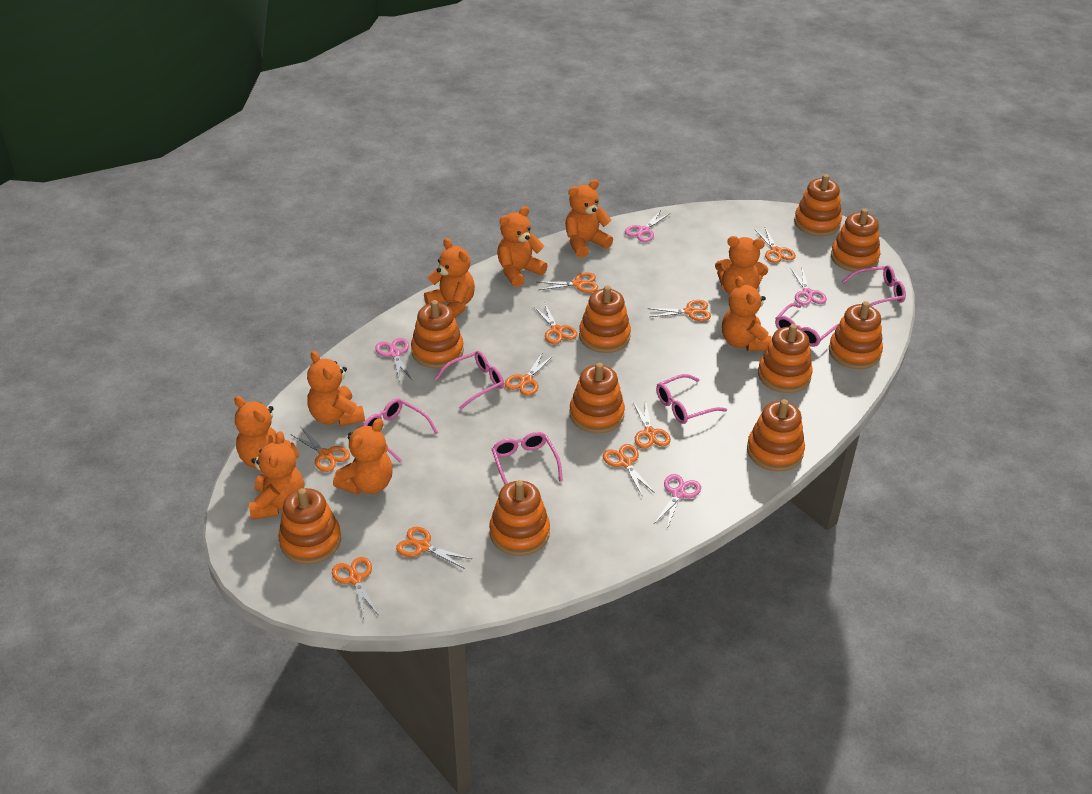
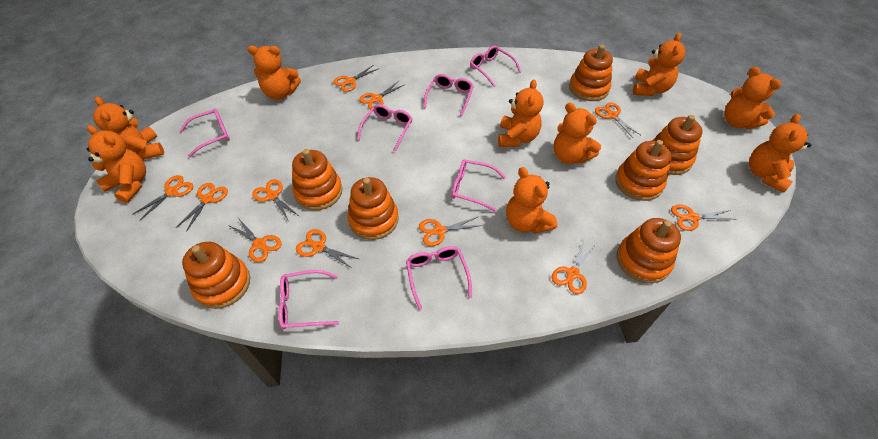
orange scissors: [290,426,350,472] [332,557,379,618] [396,527,472,569] [505,352,554,396] [534,304,577,344] [537,272,598,293] [603,444,655,495] [633,399,671,449] [647,300,711,321] [754,228,796,263] = 10 -> [132,175,193,221] [176,183,228,232] [228,218,282,262] [252,179,299,220] [296,229,358,268] [333,65,378,92] [359,81,404,109] [419,217,483,246] [552,240,596,294] [595,102,640,138] [671,204,734,231] = 11
orange stacking toy: [278,488,341,564] [411,300,464,368] [489,480,550,556] [570,363,625,433] [579,286,631,353] [747,399,805,471] [758,324,813,393] [794,174,842,236] [829,301,883,369] [831,208,880,272] = 10 -> [182,242,250,309] [292,149,343,210] [347,177,399,240] [569,45,613,101] [615,140,672,201] [617,218,681,283] [652,115,703,175] = 7
pink glasses: [362,398,438,462] [435,351,504,410] [492,432,563,485] [656,374,727,424] [775,303,839,347] [842,265,906,306] = 6 -> [180,109,230,158] [278,270,339,329] [357,104,413,151] [406,246,472,310] [423,74,474,117] [452,160,506,212] [470,46,521,87] = 7
pink scissors: [375,338,412,382] [625,210,669,242] [654,474,701,529] [790,268,827,305] = 4 -> none = 0

